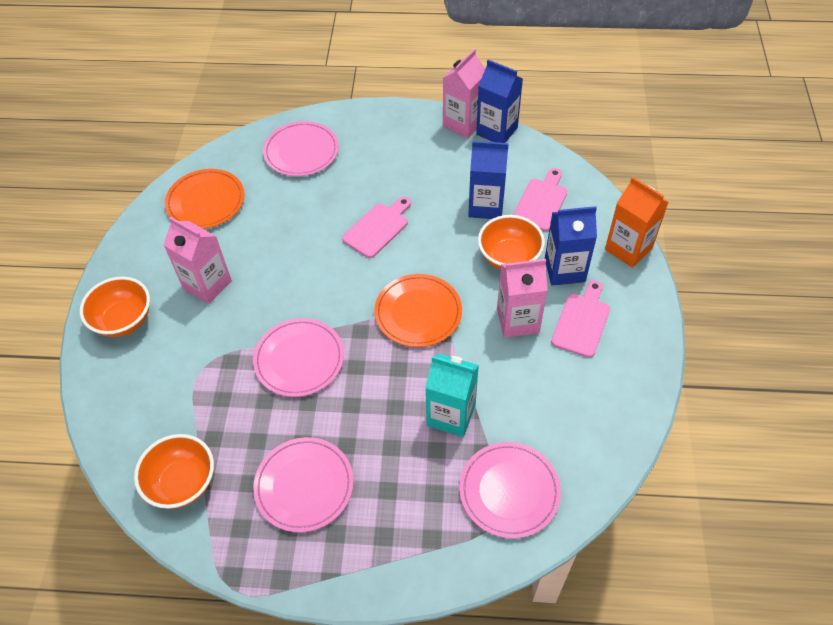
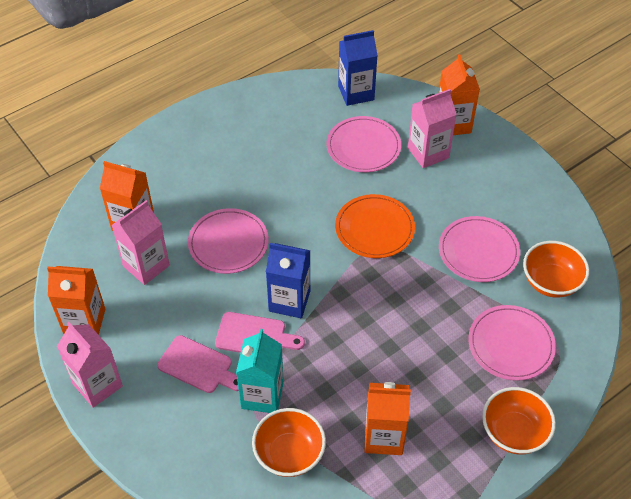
blue carton: [468,141,509,219] [476,60,523,143] [545,206,597,286] = 3 -> [266,243,310,318] [338,30,378,106] = 2
orange carton: [605,177,669,268] = 1 -> [47,266,105,335] [100,161,154,231] [364,382,411,455] [439,54,480,135] = 4
orange plate: [165,169,245,229] [374,274,462,347] = 2 -> [335,194,415,258] = 1
pink cutting board: [342,197,411,258] [513,168,567,231] [551,280,610,358] = 3 -> [157,335,239,393] [215,312,305,353] = 2

